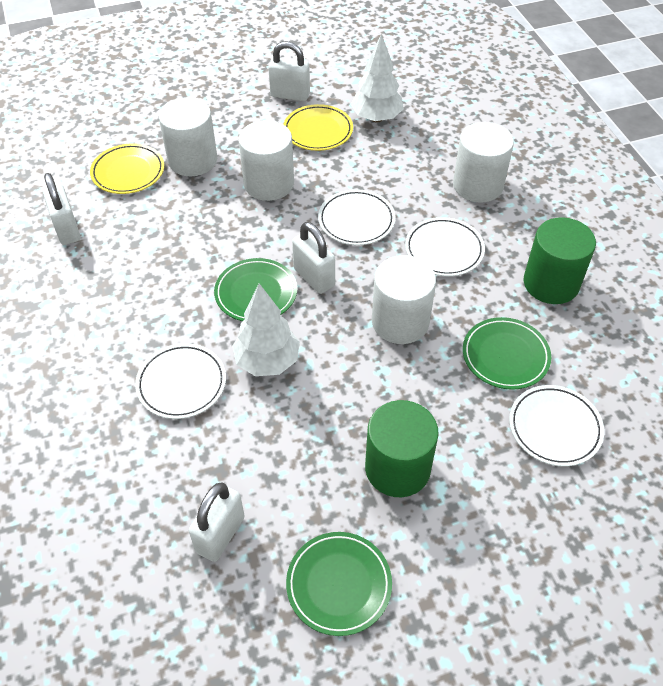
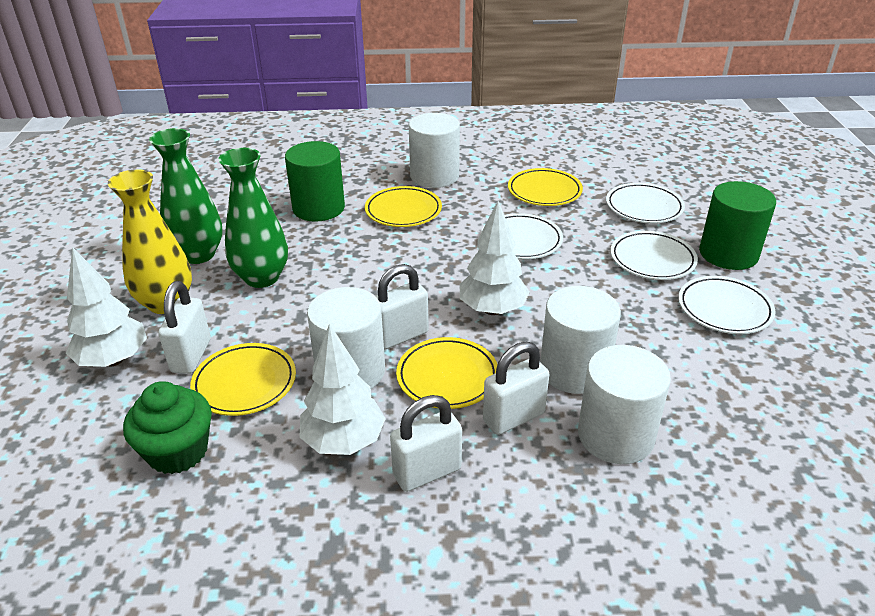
green cupcake: none = 0 -> [123,381,212,474] = 1
green plate: [214,258,297,321] [286,532,392,636] [463,317,551,390] = 3 -> none = 0
green vase: none = 0 -> [149,128,223,264] [218,148,288,288] = 2
white tree: [232,284,300,376] [351,34,404,122] = 2 -> [66,247,147,367] [300,324,386,455] [460,201,530,315] = 3
yellow plate: [90,143,164,194] [283,104,353,151] = 2 -> [190,343,296,416] [365,186,442,227] [396,337,498,409] [508,168,583,206] = 4
yellow vase: none = 0 -> [108,169,192,314] = 1

